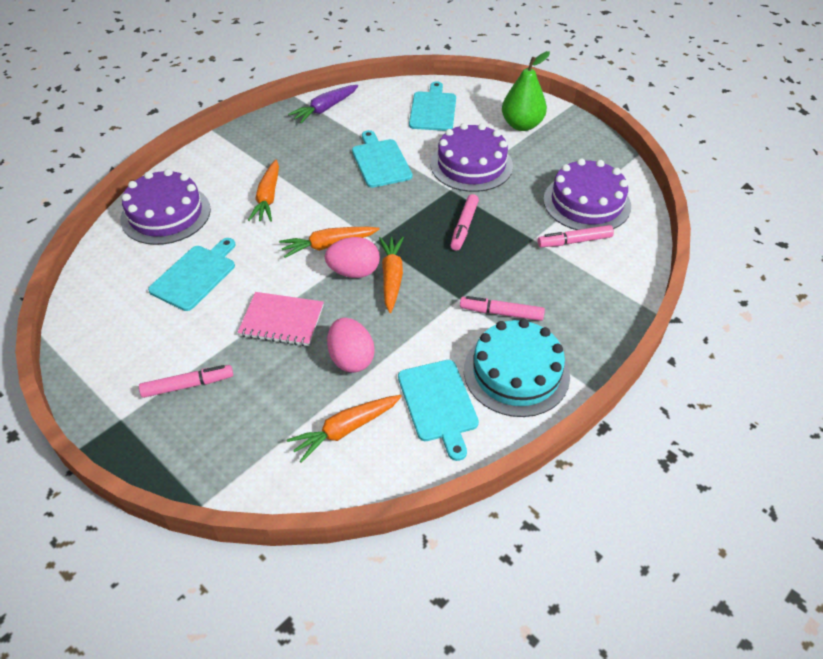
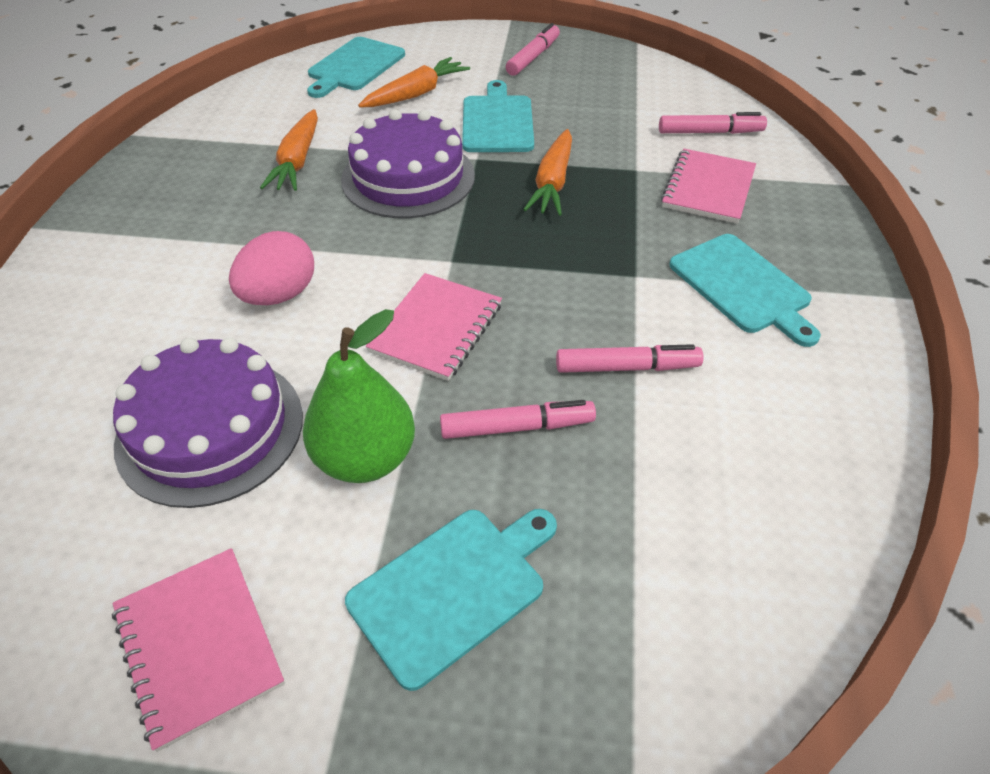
orange carrot: [248,160,279,222] [279,227,380,258] [287,395,402,463] [379,237,404,313] = 4 -> [260,109,318,191] [358,57,470,107] [523,129,572,216] = 3
pink egg: [325,237,380,278] [327,318,375,373] = 2 -> [229,231,314,305] = 1
pink notebook: [237,292,324,346] = 1 -> [112,548,285,752] [366,273,502,381] [661,149,756,224] = 3
purple cake: [120,169,211,245] [431,123,513,192] [543,158,631,230] = 3 -> [113,338,303,508] [341,109,475,218] = 2
purple carrot: [288,85,358,123] = 1 -> none = 0
turquoise cake: [464,319,570,417] = 1 -> none = 0

